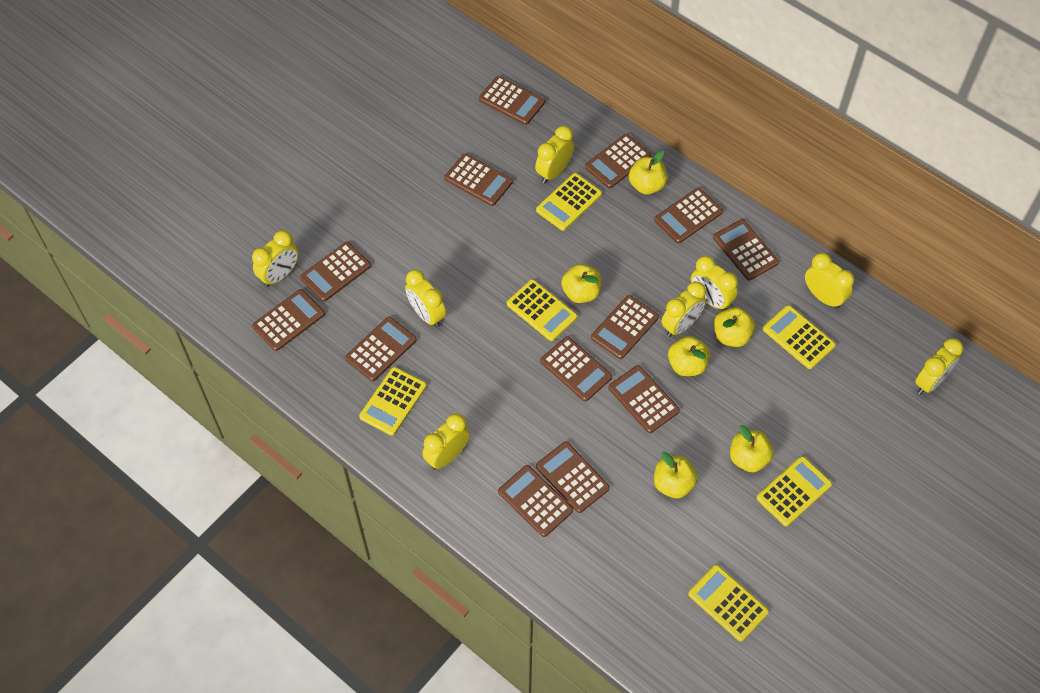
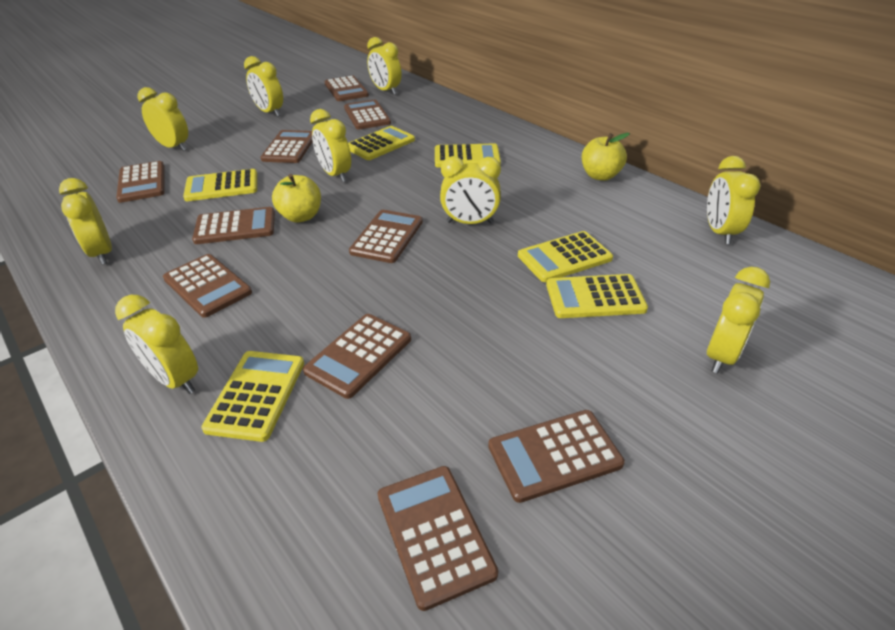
brown calculator: [252,289,325,351] [300,242,371,302] [345,317,417,381] [444,153,513,206] [479,76,545,125] [498,465,573,537] [536,441,610,513] [540,336,612,402] [585,134,651,189] [591,295,659,359] [609,365,680,433] [654,188,723,244] [713,219,779,280] = 13 -> [116,161,164,203] [163,254,252,318] [192,207,275,244] [260,130,313,163] [303,314,411,399] [324,76,369,101] [344,100,391,130] [349,210,423,263] [378,466,498,611] [488,410,625,503] = 10
yellow apple: [561,264,601,303] [629,151,667,195] [654,452,698,498] [668,336,710,376] [714,307,755,347] [730,425,773,472] = 6 -> [272,174,321,222] [582,133,630,181] = 2
yellow clock: [252,230,299,287] [405,270,446,328] [422,413,470,470] [535,126,574,183] [661,282,706,337] [691,256,738,311] [805,253,854,309] [915,338,963,394] = 8 -> [59,178,112,265] [115,295,198,394] [137,87,188,151] [244,56,283,117] [310,109,351,182] [367,37,402,95] [440,156,501,224] [707,156,760,244] [707,267,770,373] = 9

